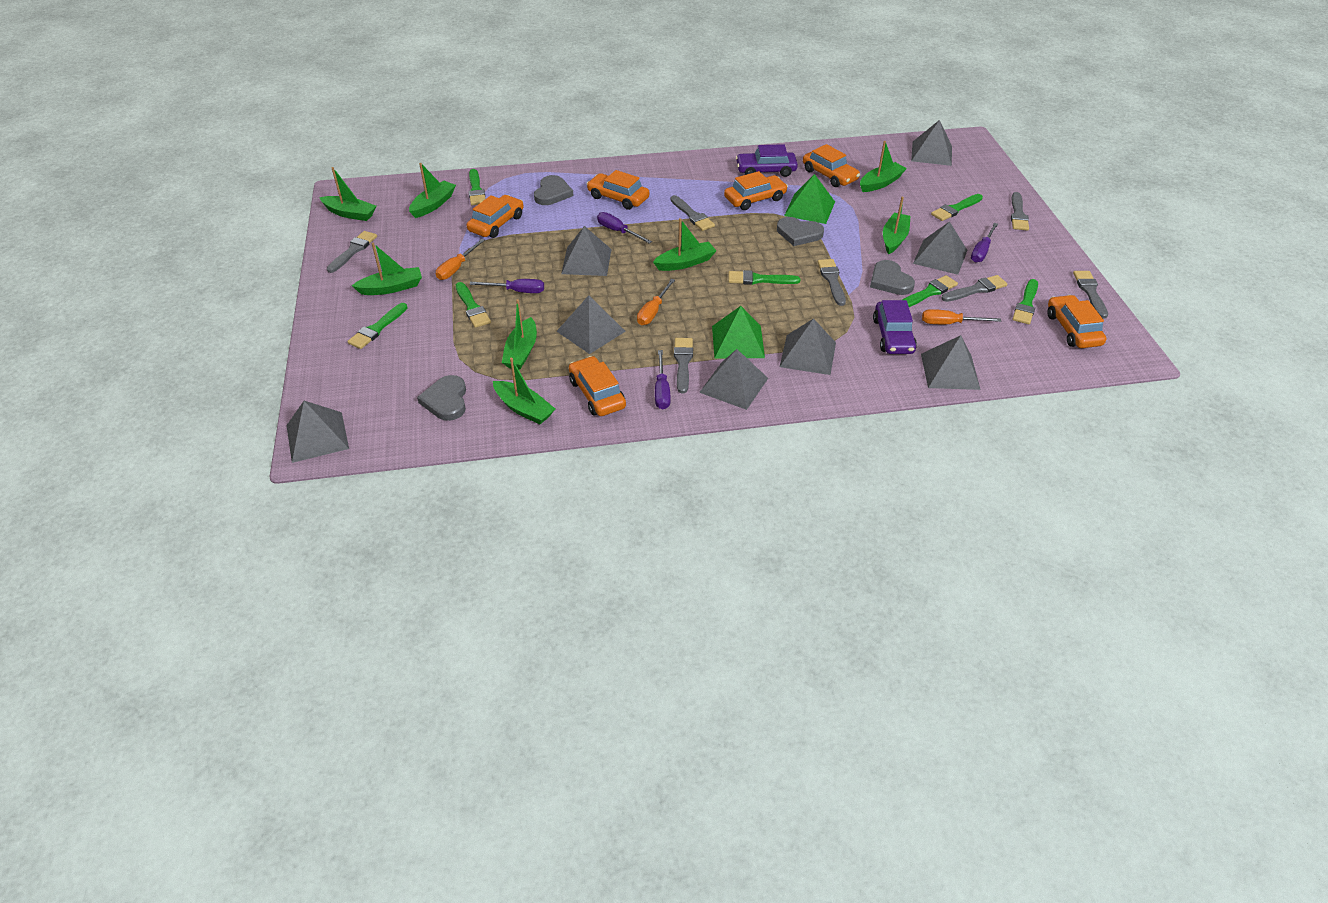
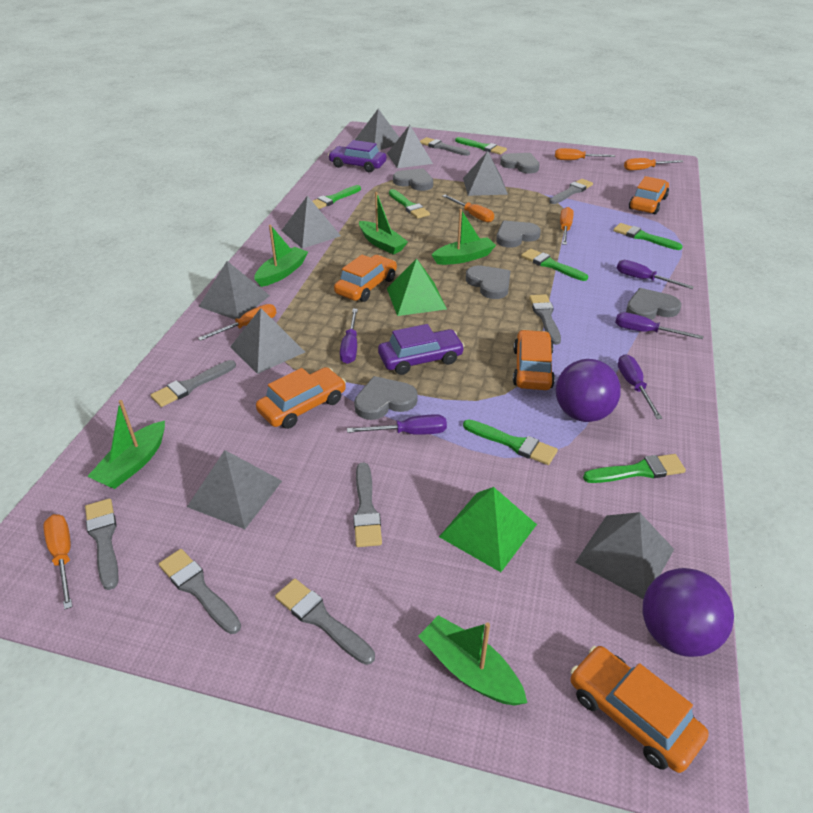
green boat: [319,167,376,221] [352,243,422,295] [409,163,456,218] [493,358,555,424] [502,299,537,369] [653,218,716,271] [860,141,907,192] [883,197,910,254] = 8 -> [87,400,165,489] [254,225,308,287] [359,192,408,255] [418,615,527,705] [432,209,496,265] = 5
grey brush: [327,231,377,273] [671,195,715,231] [674,338,693,393] [818,259,846,306] [942,275,1007,302] [1011,192,1029,231] [1073,271,1108,318] = 7 -> [85,498,119,590] [151,360,236,407] [159,549,241,634] [275,579,375,665] [353,462,382,547] [420,137,470,156] [529,294,561,345] [549,179,593,204] = 8
grey heart: [417,375,466,421] [534,175,573,205] [777,217,824,246] [870,260,915,295] = 4 -> [354,376,418,420] [393,168,433,191] [466,266,511,299] [496,221,541,248] [500,153,540,173] [626,288,681,320] = 6
orange car: [466,195,524,238] [569,356,626,416] [587,170,650,210] [724,171,788,210] [803,144,860,187] [1047,295,1106,348] = 6 -> [256,367,346,429] [334,255,397,302] [513,330,555,390] [570,646,709,773] [629,176,669,214] = 5
orange screwdriver: [436,239,485,280] [637,279,675,325] [922,309,1001,324] = 3 -> [43,514,72,609] [198,304,277,341] [443,195,494,223] [555,148,615,160] [560,207,573,245] [624,158,683,170] = 6
purple ball: none = 0 -> [556,359,621,422] [643,568,734,657] = 2
purple screwdriver: [470,279,544,293] [597,212,652,244] [655,350,671,409] [971,223,998,263] = 4 -> [340,309,358,364] [347,414,447,435] [615,312,703,339] [617,260,694,289] [618,355,662,419] = 5

